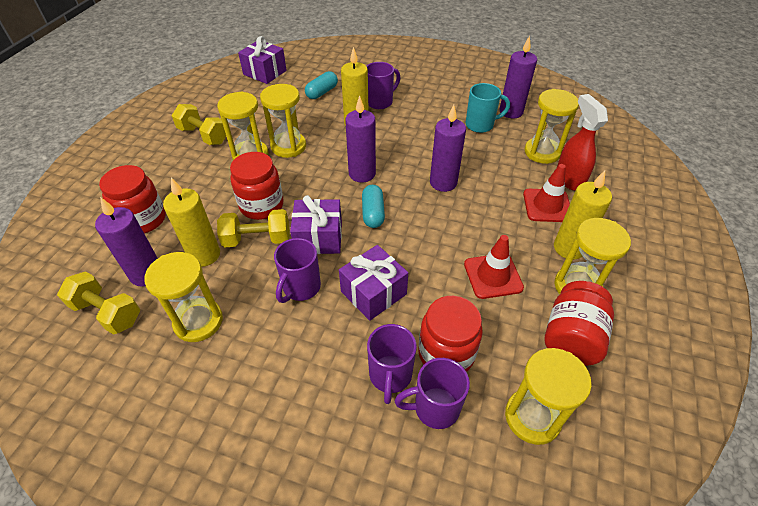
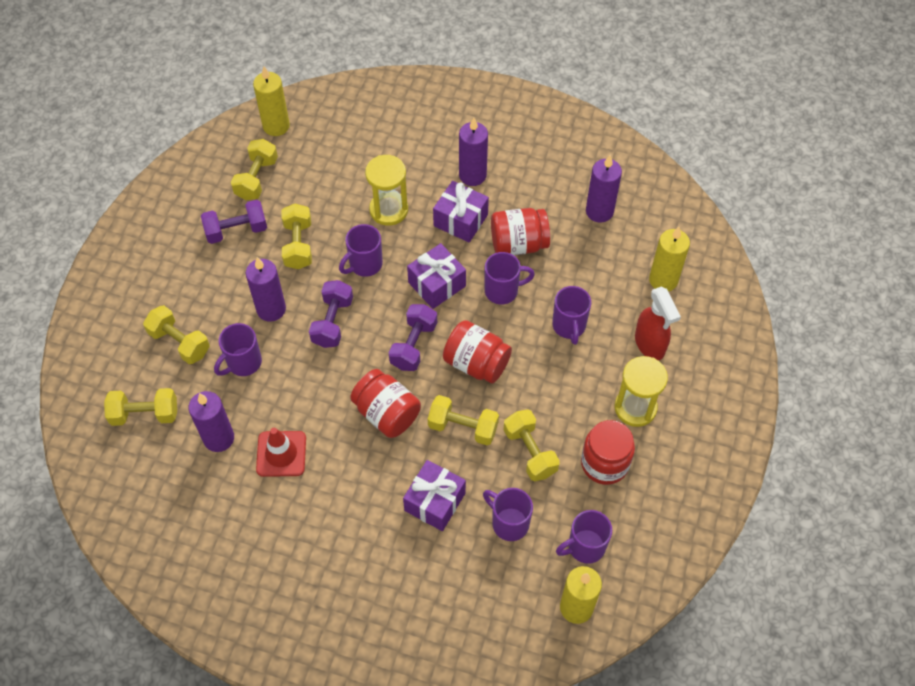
purple dumbbell: none = 0 -> [201,200,267,244] [309,280,353,348] [389,304,437,371] = 3
purple mug: [274,238,321,303] [367,62,400,109] [367,324,417,404] [395,358,470,429] = 4 -> [214,323,262,376] [339,224,383,277] [483,488,533,541] [485,252,535,305] [552,286,591,345] [556,510,612,564] = 6
red traffic cone: [464,235,524,299] [523,164,570,222] = 2 -> [256,428,306,477] = 1
turquoise capsule: [305,71,338,99] [362,185,385,228] = 2 -> none = 0
turquoise mug: [466,83,510,133] = 1 -> none = 0
yellow dumbbell: [57,271,140,335] [172,104,226,145] [217,209,289,247] = 3 -> [104,388,177,426] [143,305,210,364] [231,139,278,200] [282,204,312,269] [428,395,499,445] [504,410,560,481] = 6
yellow hourglass: [144,252,223,342] [217,91,269,160] [260,84,306,158] [505,348,592,445] [524,89,579,164] [554,218,631,294] = 6 -> [365,155,408,226] [615,356,668,427] = 2

